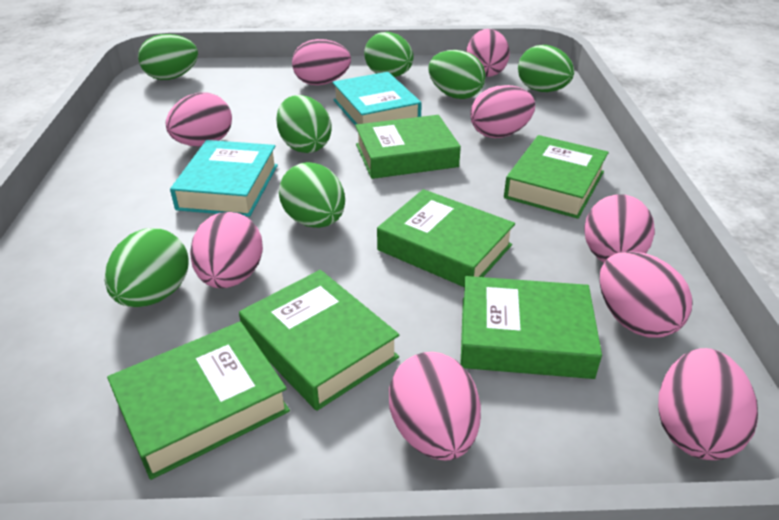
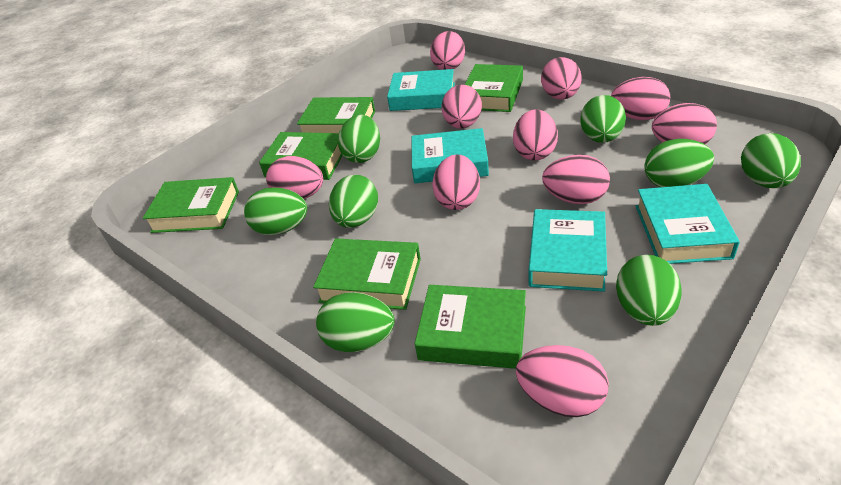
green egg: [105,228,189,307] [138,34,198,80] [277,95,332,153] [279,162,345,228] [364,32,413,77] [428,50,486,99] [518,45,574,92] = 7 -> [244,187,307,235] [316,292,394,352] [329,175,378,228] [338,115,380,163] [580,95,626,143] [616,255,682,326] [644,139,714,187] [741,133,801,188] = 8
pink egg: [166,92,232,147] [190,212,263,288] [292,39,351,85] [389,352,481,460] [466,29,510,77] [471,85,535,138] [584,195,655,262] [599,251,692,338] [658,348,758,460] = 9 -> [266,156,323,199] [430,31,465,70] [432,155,480,210] [441,85,482,129] [513,109,558,160] [516,345,609,417] [541,57,582,99] [542,155,610,204] [611,77,670,120] [652,103,717,144] = 10
turquoise book: [170,140,278,217] [332,72,422,125] = 2 -> [387,69,455,111] [412,128,489,183] [528,209,607,292] [636,184,740,264] = 4

